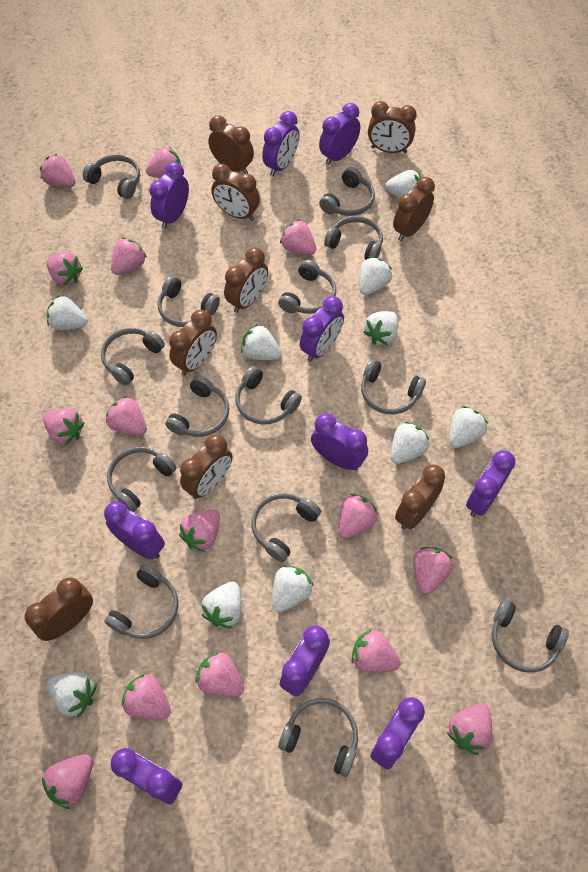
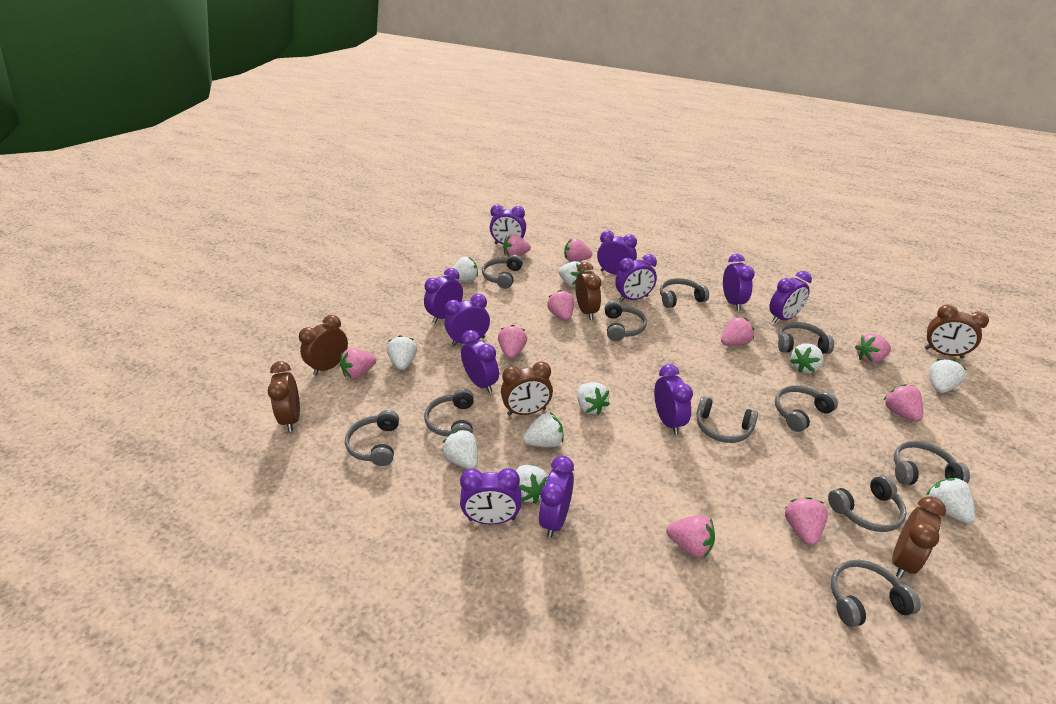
brown clock: [24,577,93,641] [169,310,217,375] [180,434,232,499] [208,116,254,174] [211,164,260,221] [224,247,268,313] [368,101,417,153] [393,177,435,241] [395,465,445,530] = 9 -> [268,361,300,432] [299,315,348,376] [501,362,553,416] [576,262,601,320] [892,496,946,578] [925,305,989,359] = 6
grey headphones: [83,154,140,199] [101,328,165,386] [104,564,178,639] [107,447,177,512] [158,276,220,327] [165,376,229,437] [235,366,302,425] [252,493,321,562] [278,260,336,314] [278,698,358,777] [319,167,375,216] [324,216,383,260] [361,359,426,414] [492,599,569,673] = 14 -> [345,410,399,466] [424,389,474,436] [482,255,523,289] [605,301,647,341] [660,278,709,308] [696,397,758,443] [775,385,838,432] [778,322,834,354] [828,475,907,532] [831,560,921,627] [894,441,970,485] = 11
pink strawberry: [40,154,75,187] [42,754,93,809] [43,408,85,445] [47,252,83,286] [106,396,147,436] [111,237,147,275] [122,674,171,720] [146,147,181,178] [179,510,220,552] [195,651,244,697] [280,219,316,255] [338,494,378,539] [351,630,401,673] [413,547,453,594] [447,703,492,755] = 15 -> [340,348,376,379] [498,325,527,359] [503,234,531,257] [547,290,574,321] [564,238,593,262] [666,515,715,558] [721,317,754,346] [785,497,828,545] [855,334,891,364] [883,384,923,422] = 10
purple clock: [104,501,165,559] [111,748,182,804] [149,162,189,229] [262,111,300,176] [279,625,330,697] [300,296,344,362] [311,413,368,470] [319,103,360,165] [370,697,425,770] [466,450,515,517] = 10 -> [424,268,463,323] [444,294,490,346] [460,468,522,525] [461,330,499,393] [490,205,526,244] [539,456,574,537] [597,230,637,275] [615,254,657,302] [654,364,693,435] [723,254,755,311] [769,271,812,323] = 11

